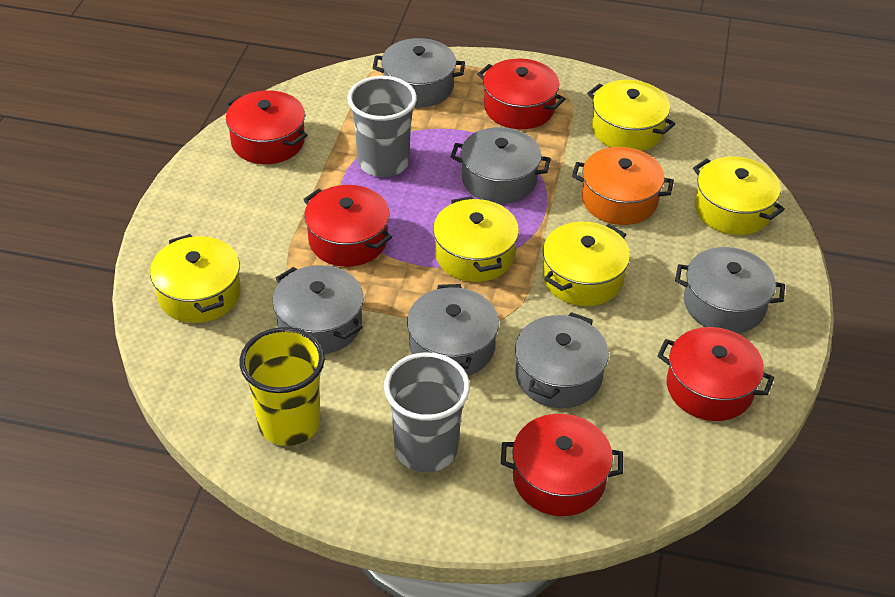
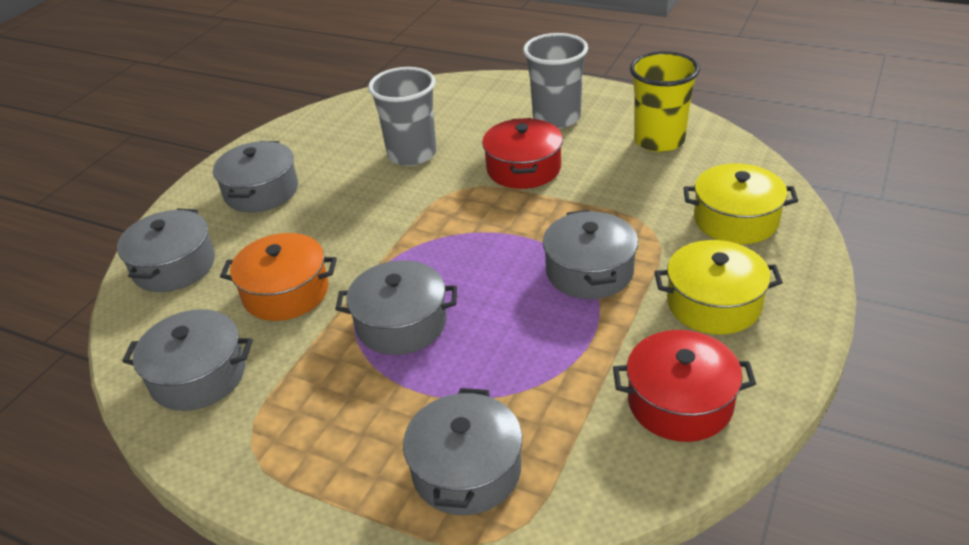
red pot: [225,90,307,164] [303,185,392,267] [478,59,565,129] [501,414,623,516] [657,327,774,421] = 5 -> [482,118,563,189] [613,330,756,442] = 2
yellow pot: [150,234,241,323] [433,196,519,282] [543,222,630,306] [587,80,675,151] [693,157,785,235] = 5 -> [654,240,783,334] [683,163,798,244] = 2

